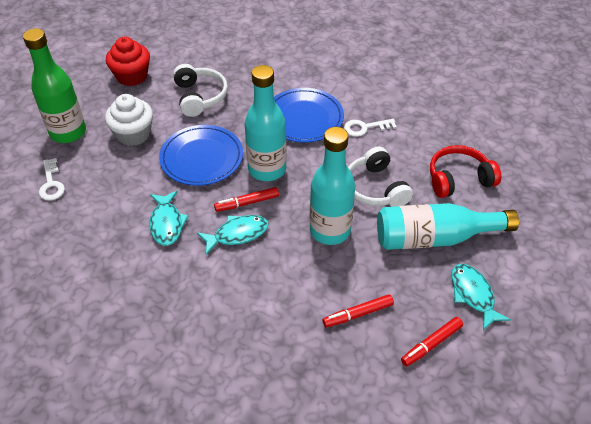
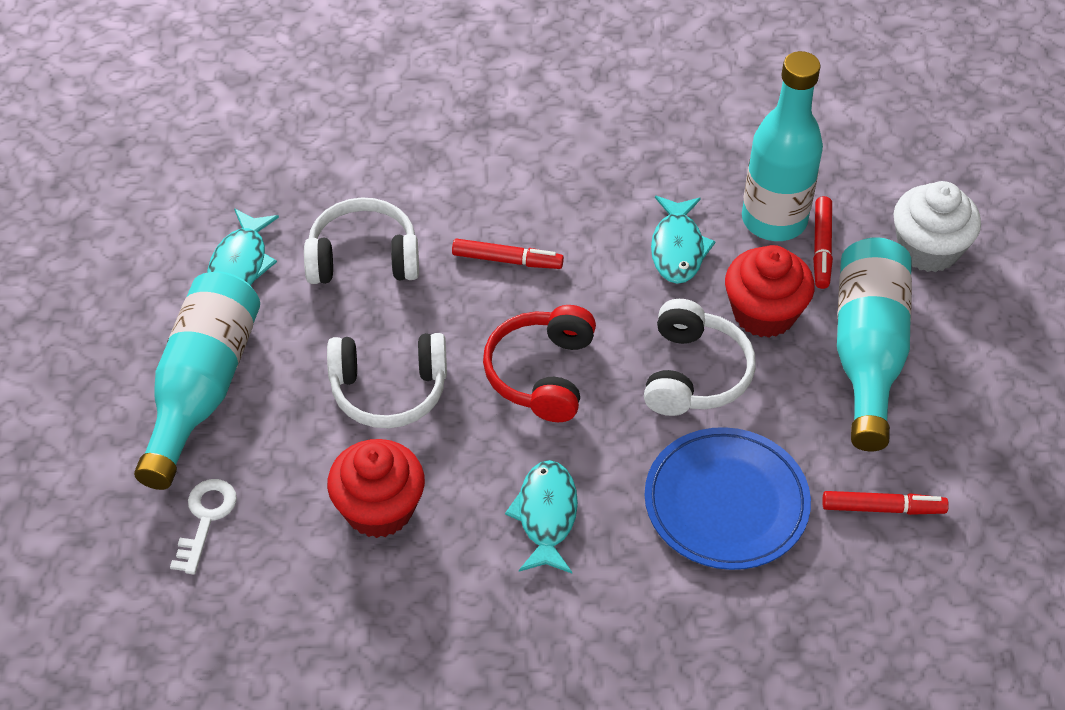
blue plate: [159,125,243,186] [274,88,344,143] = 2 -> [645,427,811,570] = 1
green bottle: [23,28,86,143] = 1 -> none = 0
red cupcake: [106,37,150,86] = 1 -> [327,439,425,538] [725,245,815,338] = 2
white headphones: [173,64,228,117] [348,146,413,207] = 2 -> [304,197,419,284] [327,333,447,428] [644,299,756,416] = 3
white key: [39,158,65,201] [344,119,397,137] = 2 -> [170,479,237,575] = 1

